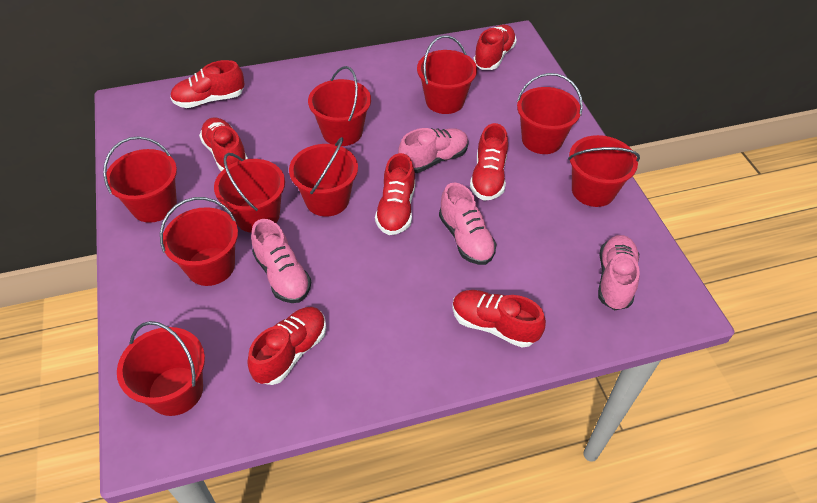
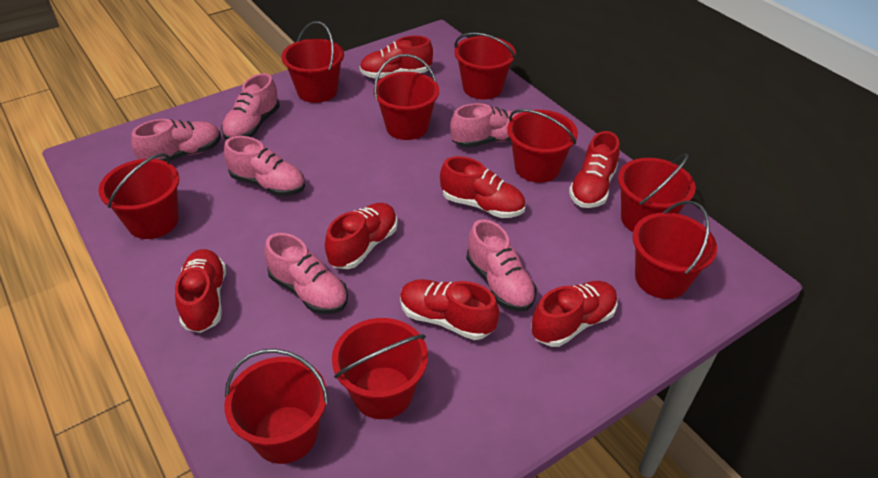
pink shoe: [251,219,311,303] [398,128,469,173] [439,183,497,265] [598,235,640,310] = 4 -> [131,119,221,162] [221,73,280,140] [224,136,305,196] [264,233,348,314] [450,103,519,148] [467,219,536,312] = 6

